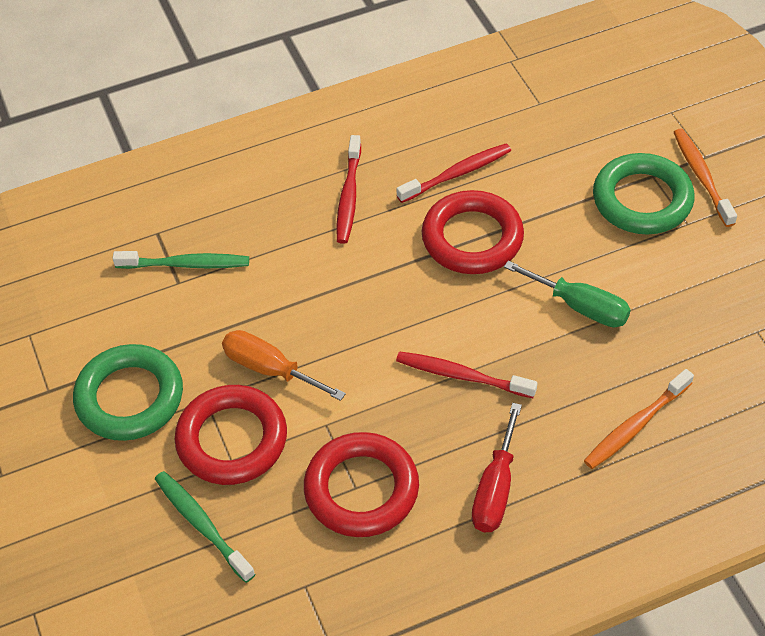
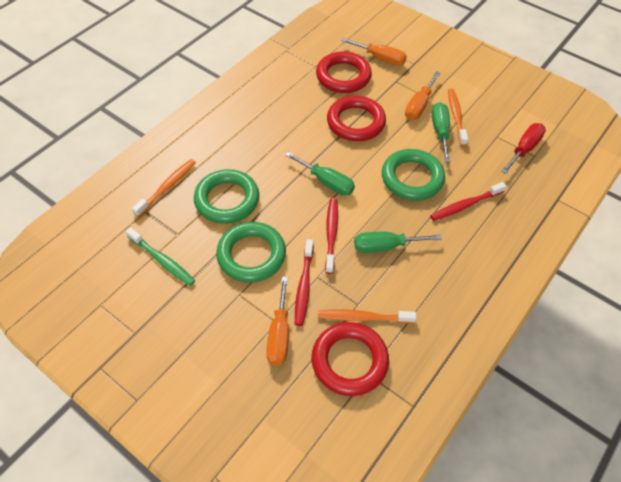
green ring: [73,344,183,441] [593,153,695,234] = 2 -> [194,169,259,224] [216,222,286,283] [382,149,445,201] = 3
green screwdriver: [504,261,631,327] = 1 -> [285,152,355,195] [354,232,442,253] [432,102,450,162] = 3
green toothbrush: [112,251,249,269] [155,471,256,583] = 2 -> [126,227,195,286] = 1
orange screwdriver: [222,330,346,401] = 1 -> [266,277,289,366] [341,38,407,66] [405,71,440,120] = 3
orange toothbrush: [584,369,694,469] [673,128,737,227] = 2 -> [132,159,196,217] [318,309,417,323] [448,89,468,146] = 3

